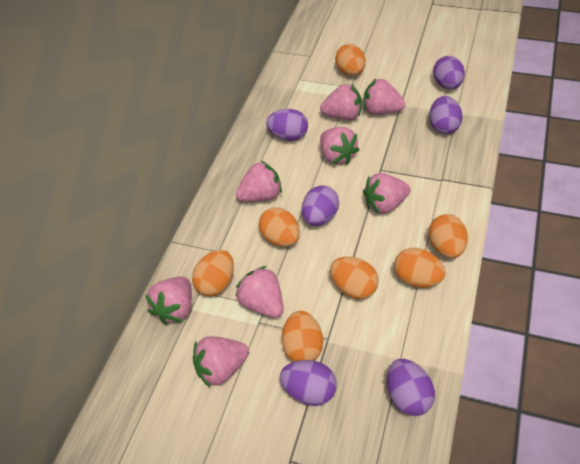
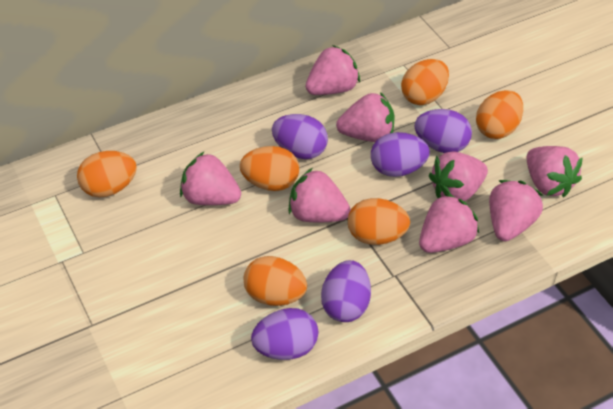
orange egg: [192,250,234,297] [259,207,300,247] [282,311,323,362] [330,257,379,299] [335,44,365,76] [394,248,446,288] [429,214,468,258] = 7 -> [77,151,137,197] [240,146,299,191] [243,256,307,306] [348,198,410,245] [401,59,449,105] [476,90,523,139] = 6
purple egg: [266,109,308,141] [280,360,337,406] [302,185,339,226] [387,359,435,416] [429,96,463,134] [433,56,465,89] = 6 -> [251,308,318,360] [272,114,328,159] [321,260,371,322] [371,132,430,177] [415,109,472,153] = 5

